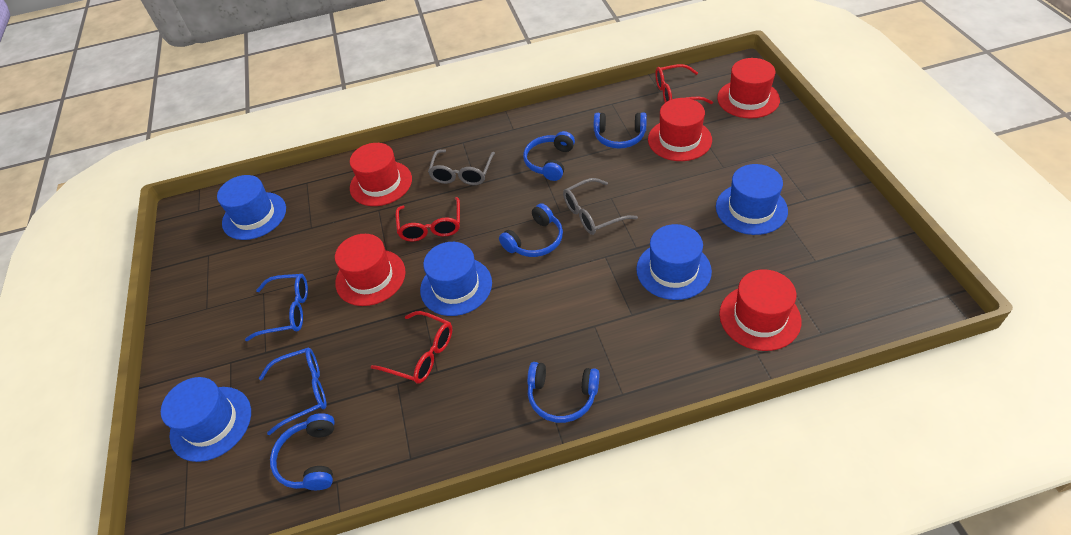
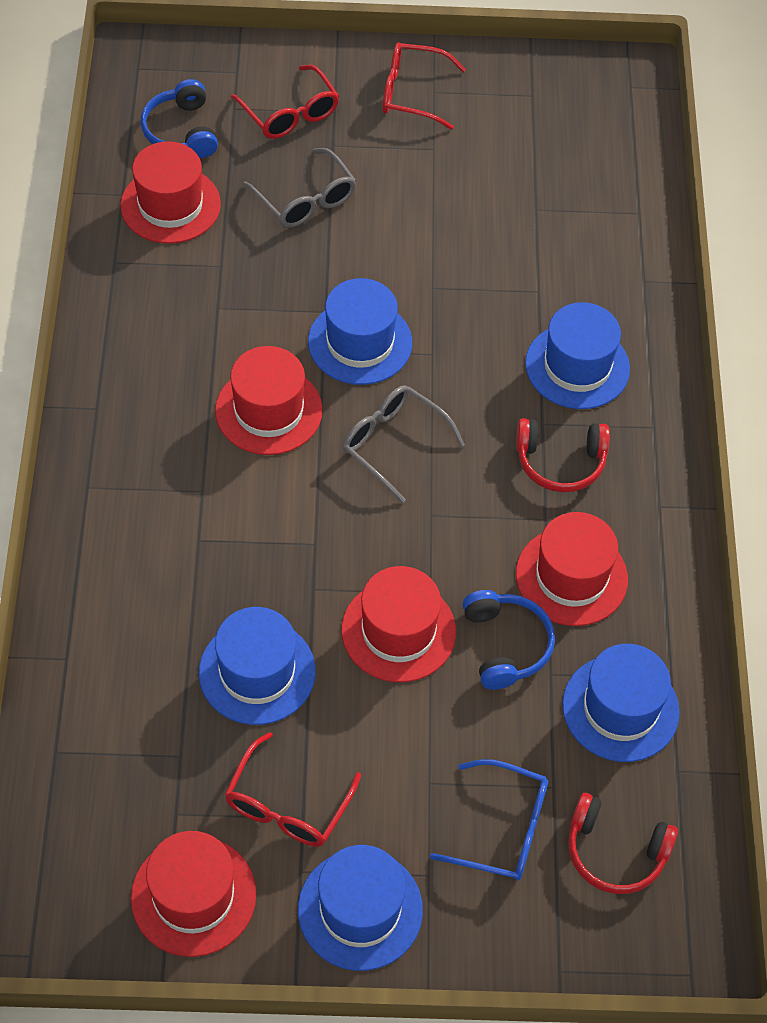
blue glasses: [245,274,308,341] [259,348,327,435] = 2 -> [430,759,548,881] = 1
blue headphones: [270,413,335,490] [499,203,563,257] [523,131,575,181] [527,362,599,423] [594,112,647,149] = 5 -> [141,79,218,158] [462,590,555,690] = 2
red headphones: none = 0 -> [516,418,610,492] [568,793,678,894] = 2

